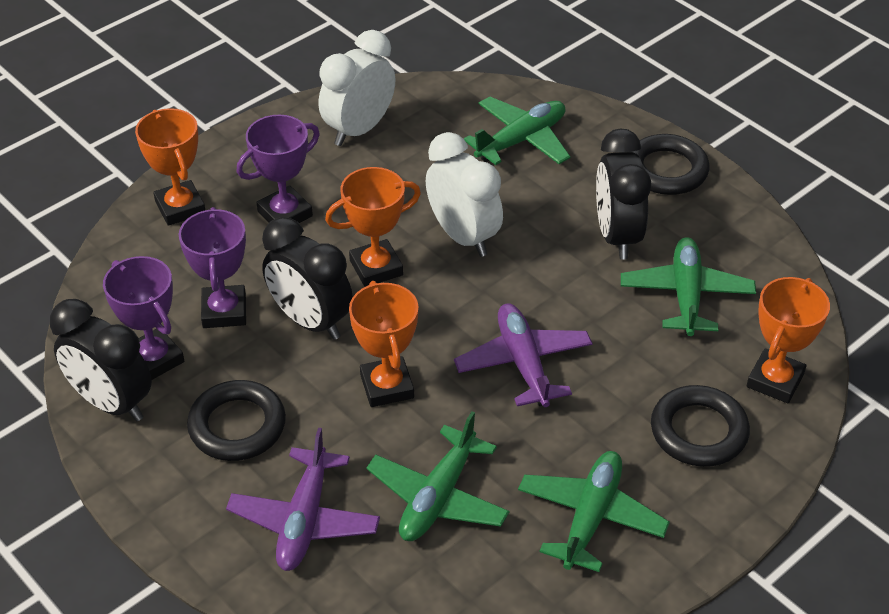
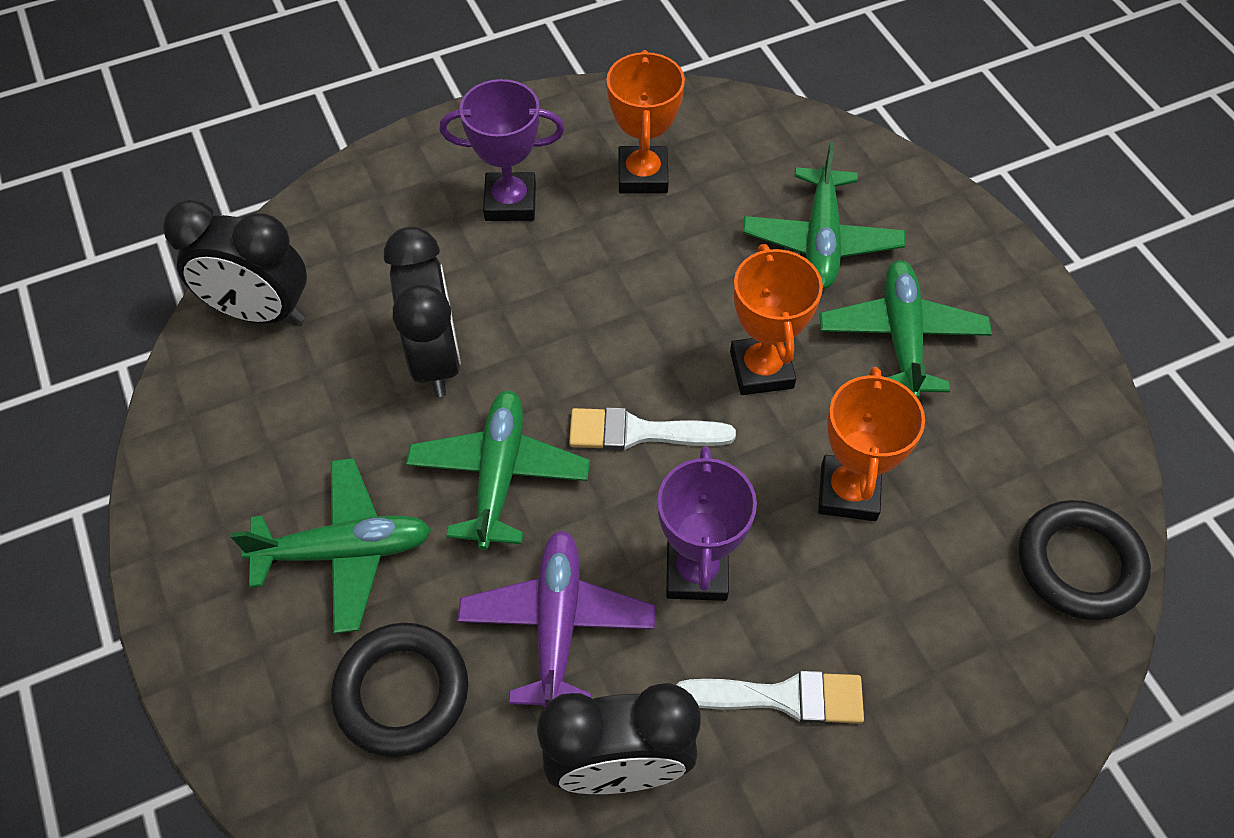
black ring: [187,380,286,461] [632,134,710,195] [651,385,750,467] = 3 -> [331,623,468,757] [1018,500,1151,620] = 2
orange trophy: [135,108,205,226] [325,167,421,287] [349,281,419,407] [747,277,830,403] = 4 -> [606,50,685,194] [730,244,823,395] [818,367,925,521] = 3
purple plane: [226,428,380,571] [454,303,593,407] = 2 -> [457,530,655,708] = 1
purple trophy: [103,256,184,380] [179,207,246,328] [236,115,320,223] = 3 -> [439,79,565,221] [657,446,757,601] = 2
white brush: none = 0 -> [569,407,736,451] [677,671,864,724] = 2
white clock: [319,30,395,146] [426,132,503,257] = 2 -> none = 0

